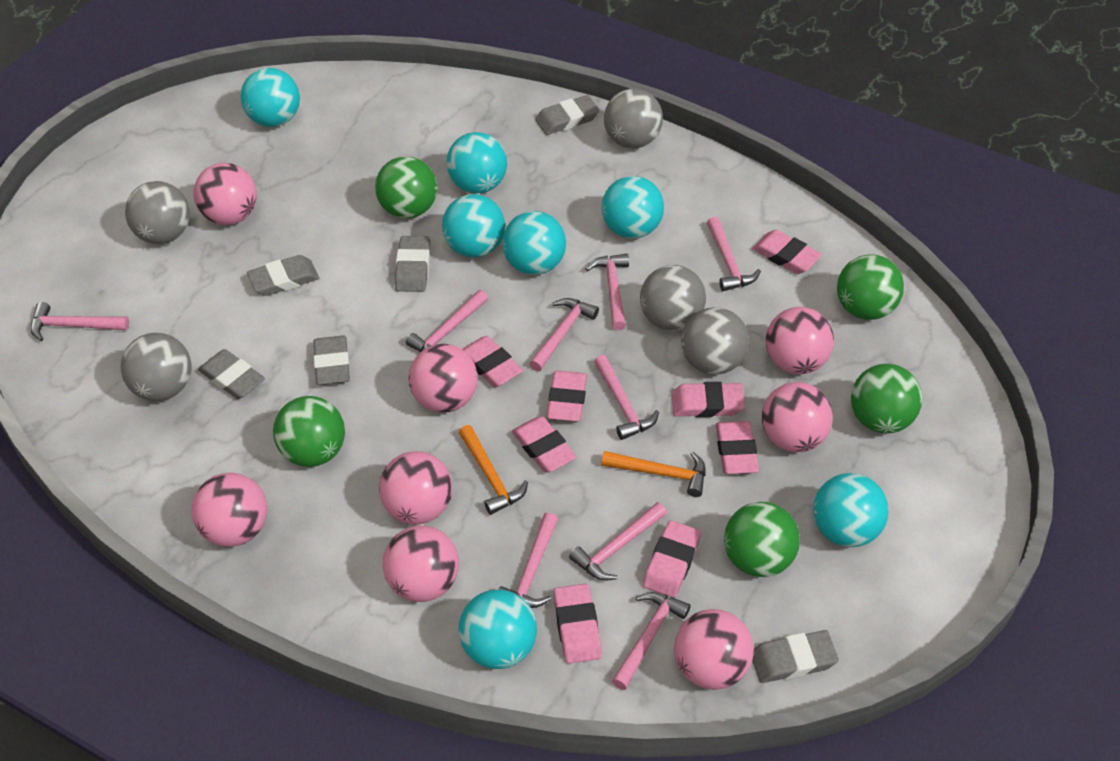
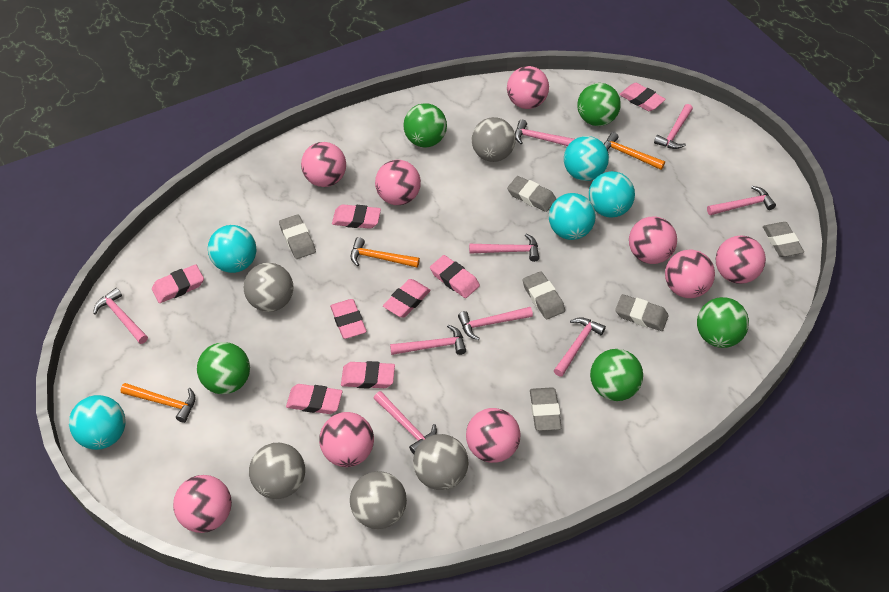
orange hammer: [459,425,528,515] [601,451,706,497] = 2 -> [121,383,196,423] [351,237,420,268] [604,132,665,170] = 3
pink ball: [191,473,267,547] [193,163,257,225] [379,451,453,525] [383,525,459,602] [409,344,478,413] [674,609,754,690] [762,382,833,452] [766,307,834,374] = 8 -> [173,475,232,533] [301,142,346,187] [319,412,374,467] [375,160,421,205] [466,408,521,463] [507,66,549,109] [629,216,677,264] [665,250,715,298] [716,235,766,284] = 9
turquoise ball: [240,68,300,127] [442,194,505,257] [446,132,507,193] [458,589,537,669] [502,211,566,275] [602,176,664,238] [813,473,888,547] = 7 -> [69,395,125,450] [208,225,257,273] [549,193,596,240] [564,136,609,181] [589,171,635,218] = 5

